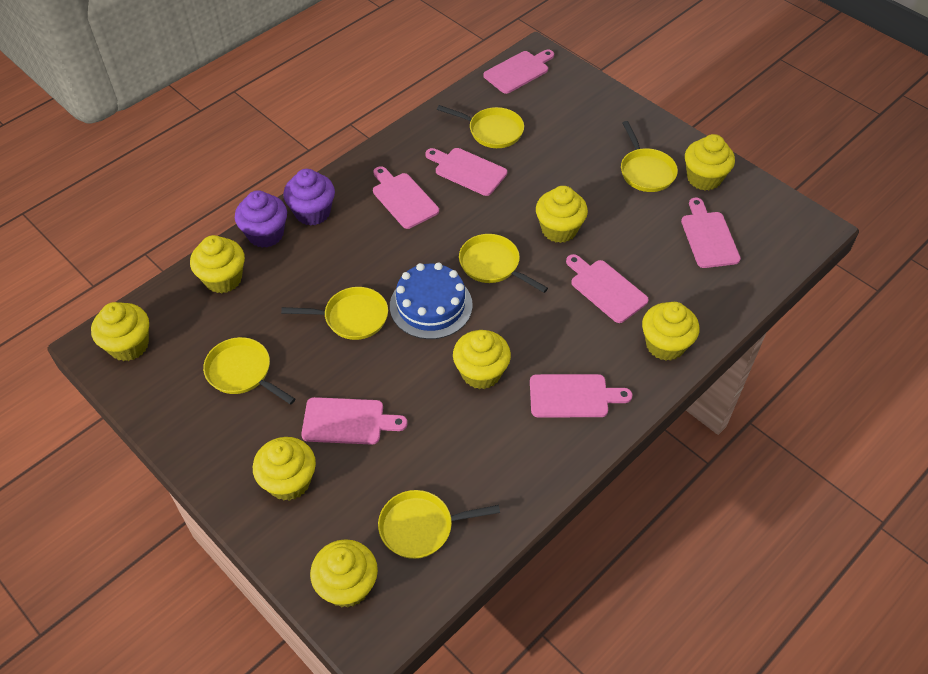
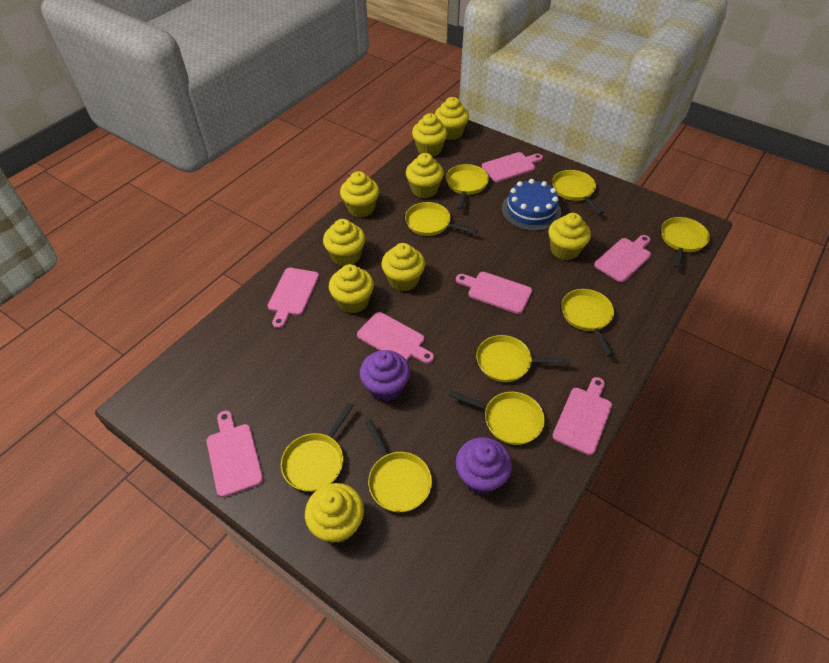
yellow cupcake: [91,302,149,361] [190,235,245,293] [253,437,316,501] [310,539,378,608] [453,330,511,389] [536,186,588,243] [642,302,699,361] [685,134,735,190] = 8 -> [305,483,364,543] [323,219,365,266] [329,264,374,313] [340,171,379,217] [381,243,425,291] [406,153,444,198] [412,113,448,157] [435,97,469,140] [548,213,591,260] = 9
yellow pan: [203,337,295,405] [281,287,388,340] [378,490,500,559] [437,105,524,148] [459,234,548,293] [621,121,678,192] = 6 -> [281,402,354,492] [365,419,432,512] [405,202,478,236] [446,164,489,210] [448,390,545,445] [476,335,570,382] [552,170,604,215] [561,289,614,357] [661,217,710,268] = 9

